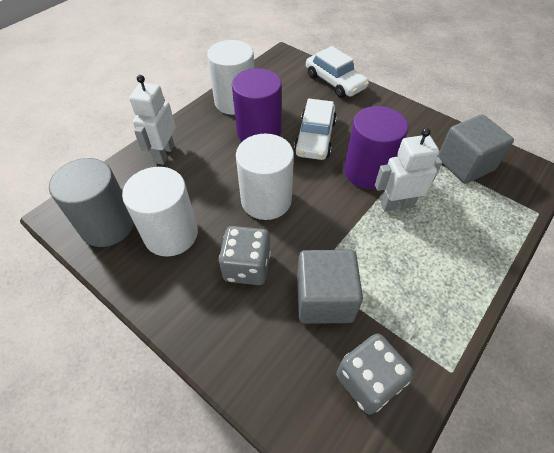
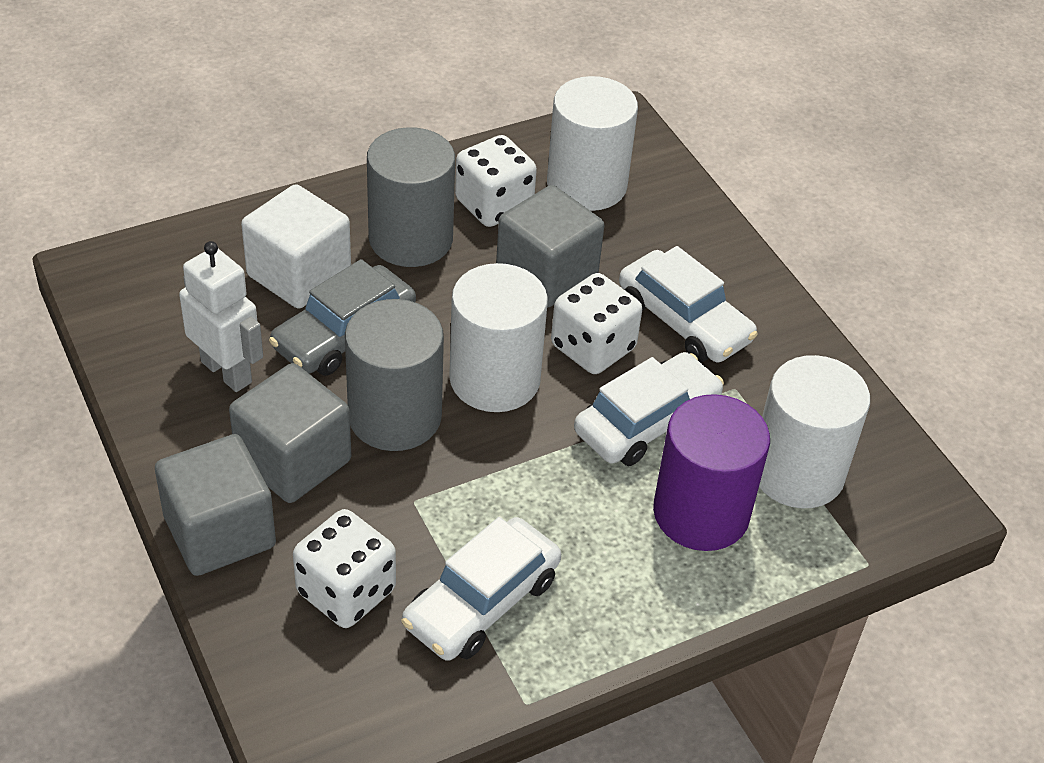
grey car: none = 0 -> [269,259,416,376] = 1
grey cube: [297,250,363,324] [438,114,514,184] = 2 -> [155,434,276,576] [229,363,351,503] [496,185,604,308] = 3
grey cylinder: [49,158,134,247] = 1 -> [345,299,444,451] [367,127,455,267] = 2
grey dice: [219,226,271,285] [336,334,414,415] = 2 -> none = 0
purple cylinder: [232,68,282,141] [344,106,408,189] = 2 -> [653,394,770,551] = 1
white car: [294,98,337,160] [306,46,369,98] = 2 -> [402,517,561,661] [574,352,724,466] [619,246,758,363] = 3
white cube: none = 0 -> [241,184,351,309] = 1
white dice: none = 0 -> [293,509,396,628] [455,135,537,227] [551,273,642,374] = 3
white robot: [129,75,176,165] [375,128,442,212] = 2 -> [179,241,263,392] = 1

